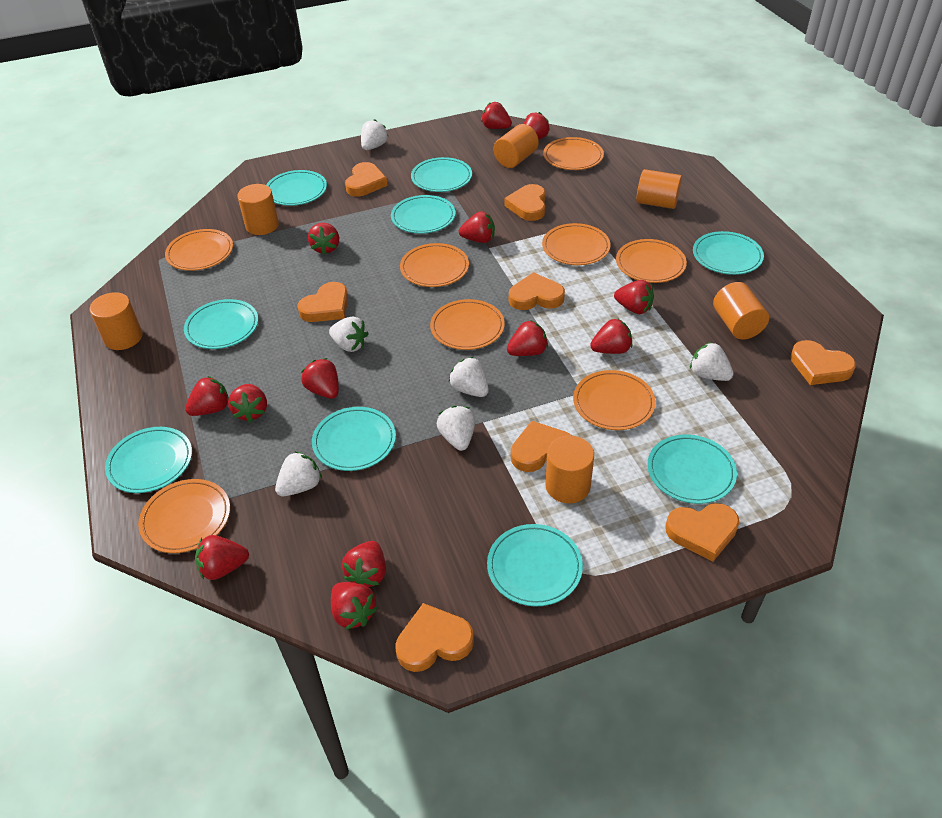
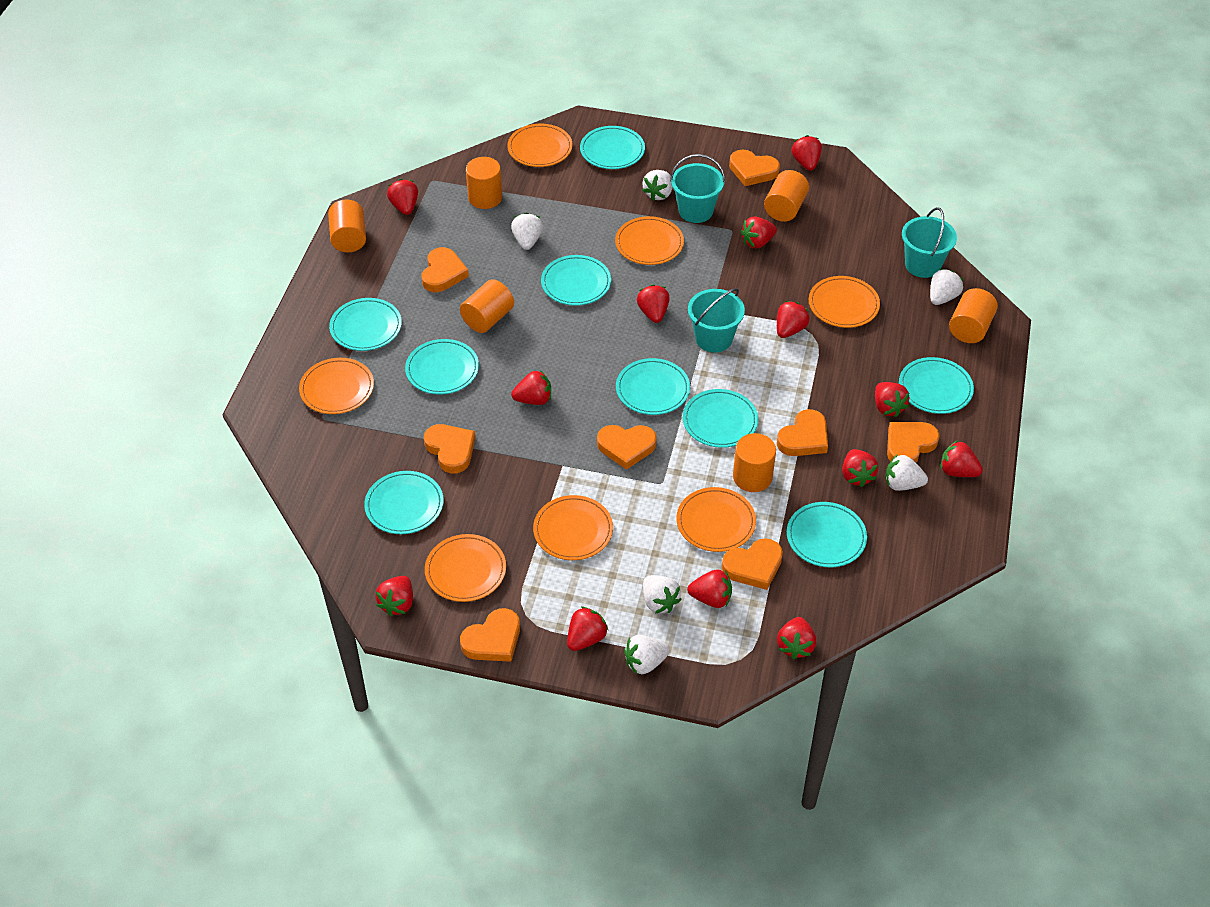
orange plate: [138,479,230,553] [165,229,233,271] [400,243,469,287] [430,299,505,350] [542,223,611,265] [543,137,604,170] [573,370,656,430] [616,239,687,283] = 8 -> [299,358,374,414] [425,534,506,602] [507,124,572,167] [533,495,613,560] [615,216,684,265] [676,487,756,552] [809,276,880,328] = 7
turquoise bucket: none = 0 -> [670,154,725,223] [688,288,745,353] [902,207,957,278] = 3

